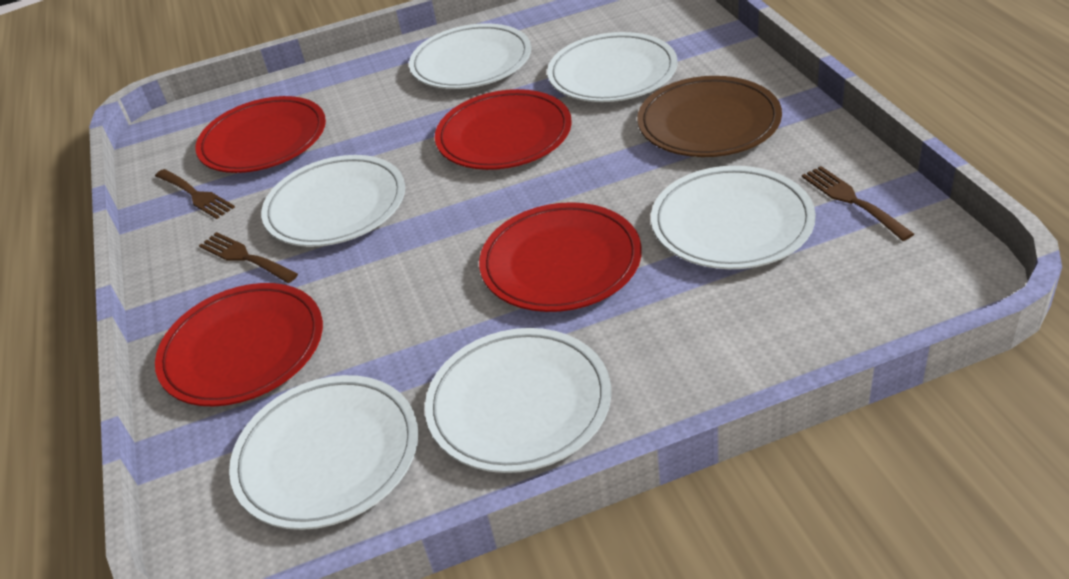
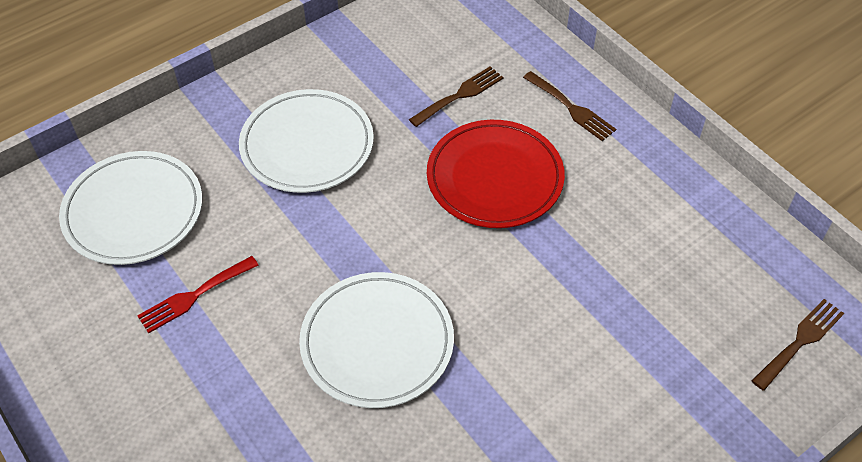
brown plate: [637,76,782,157] = 1 -> none = 0
red fork: none = 0 -> [137,256,259,333] = 1
red plate: [155,283,323,406] [195,96,326,173] [435,89,572,170] [479,202,642,312] = 4 -> [427,120,565,228] = 1
white plate: [229,375,418,530] [261,155,405,247] [409,23,531,89] [425,328,611,473] [547,32,678,102] [651,166,816,269] = 6 -> [59,151,203,265] [239,89,374,193] [299,272,454,408] = 3

